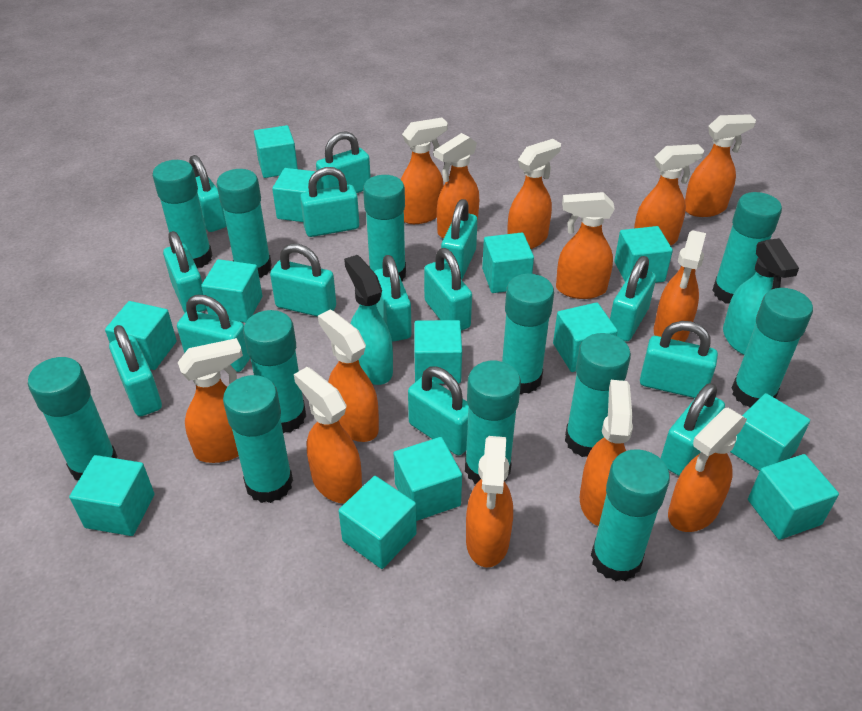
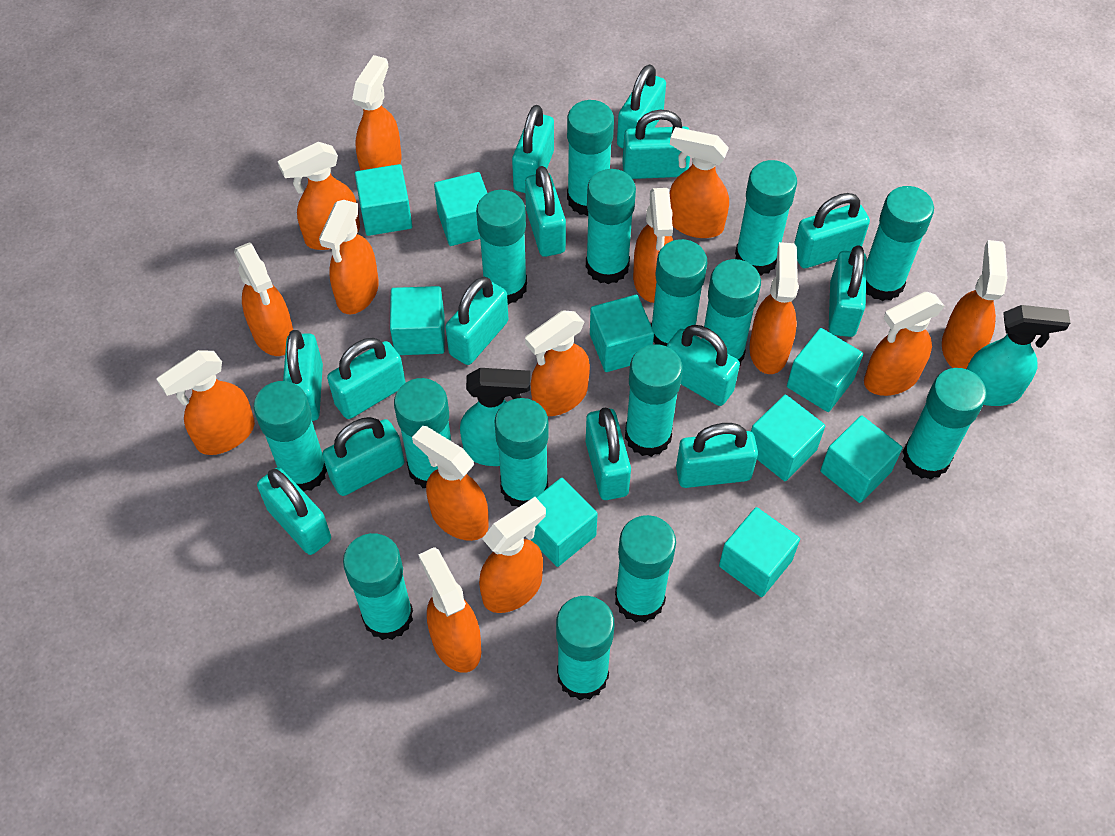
orange spray bottle: [178,338,243,463] [294,367,362,504] [318,309,379,442] [400,118,448,224] [435,133,479,238] [466,436,513,567] [507,139,561,249] [556,192,615,299] [580,380,633,526] [634,144,704,246] [654,230,706,342] [668,408,747,532] [685,114,756,217] = 13 -> [156,350,255,455] [234,242,293,356] [278,142,360,250] [319,200,379,314] [352,55,402,170] [412,426,489,541] [418,547,481,673] [479,497,546,613] [525,311,590,416] [633,188,673,303] [670,127,729,238] [749,242,799,374] [864,292,944,396] [942,240,1007,369] = 14
turquoise cube: [69,455,155,536] [105,301,177,370] [201,259,262,323] [254,125,298,178] [272,168,321,222] [338,476,417,569] [393,437,462,521] [414,320,462,384] [482,233,534,293] [553,302,618,372] [614,226,673,283] [730,393,810,471] [748,454,839,540] = 13 -> [355,164,412,236] [390,286,444,355] [434,172,487,246] [530,478,598,567] [590,295,654,372] [719,507,800,597] [751,395,825,481] [787,328,863,412] [820,416,902,503] = 9
turquoise glue stick: [28,357,118,480] [152,160,213,268] [217,169,272,278] [223,375,293,503] [243,310,306,433] [363,175,406,281] [465,361,521,484] [502,274,554,394] [565,333,631,457] [591,449,670,581] [712,192,782,304] [732,288,813,407] = 12 -> [254,381,327,492] [343,533,413,640] [394,378,451,488] [476,190,527,304] [494,398,549,507] [556,596,614,700] [567,100,614,216] [586,169,636,284] [615,515,676,623] [625,344,683,457] [651,239,707,346] [702,259,761,366] [735,160,797,276] [866,186,934,301] [903,368,987,480] = 15

